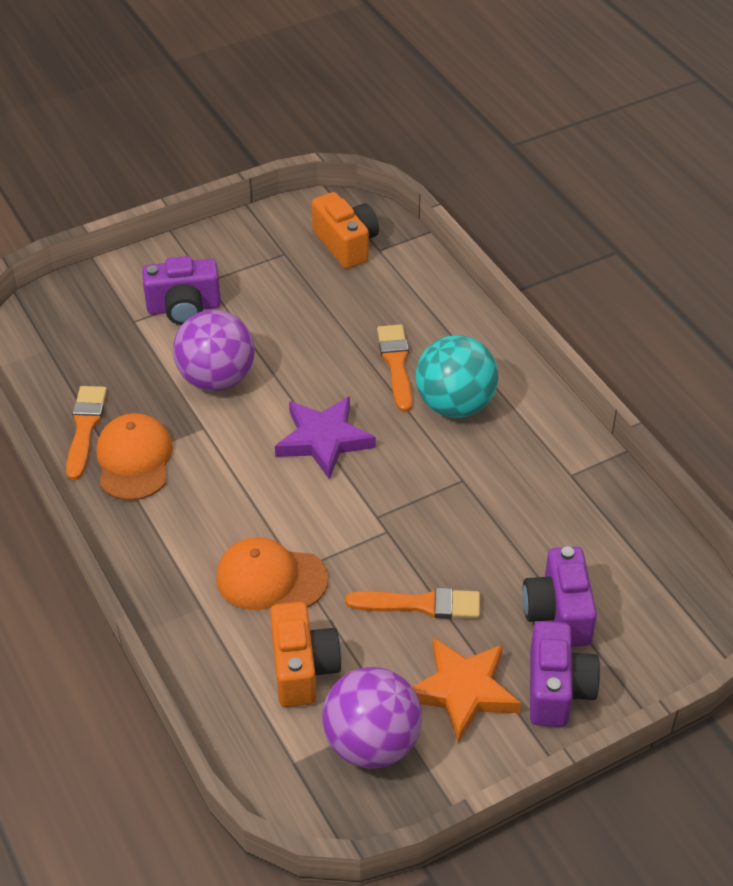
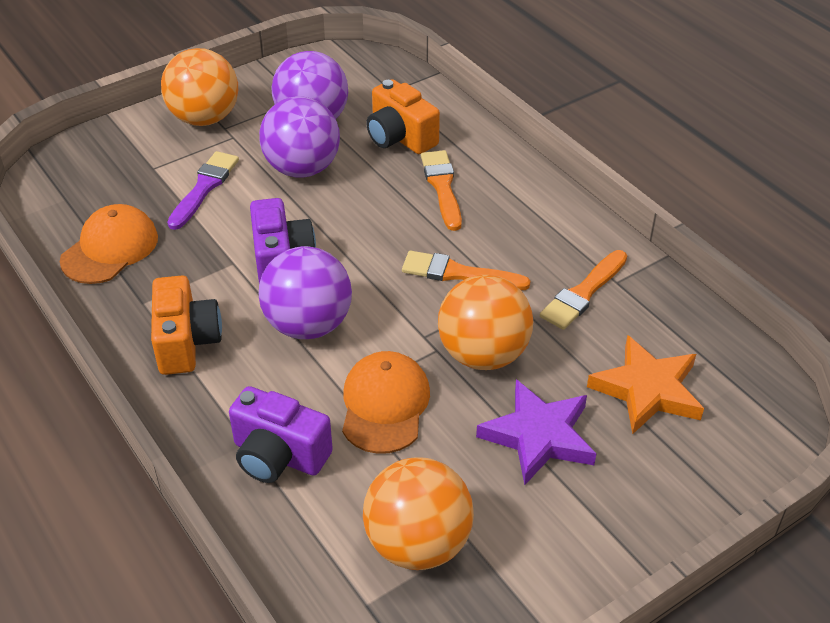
orange ball: none = 0 -> [161,48,238,126] [363,458,474,570] [438,275,533,370] = 3
purple ball: [173,310,255,391] [322,667,422,769] = 2 -> [259,96,340,178] [259,246,352,339] [271,51,348,119] = 3
purple brush: none = 0 -> [167,151,239,230] = 1
purple camera: [142,256,221,325] [522,546,597,647] [530,621,600,727] = 3 -> [229,386,333,483] [250,198,316,283] = 2
turquoise ball: [415,335,499,418] = 1 -> none = 0

